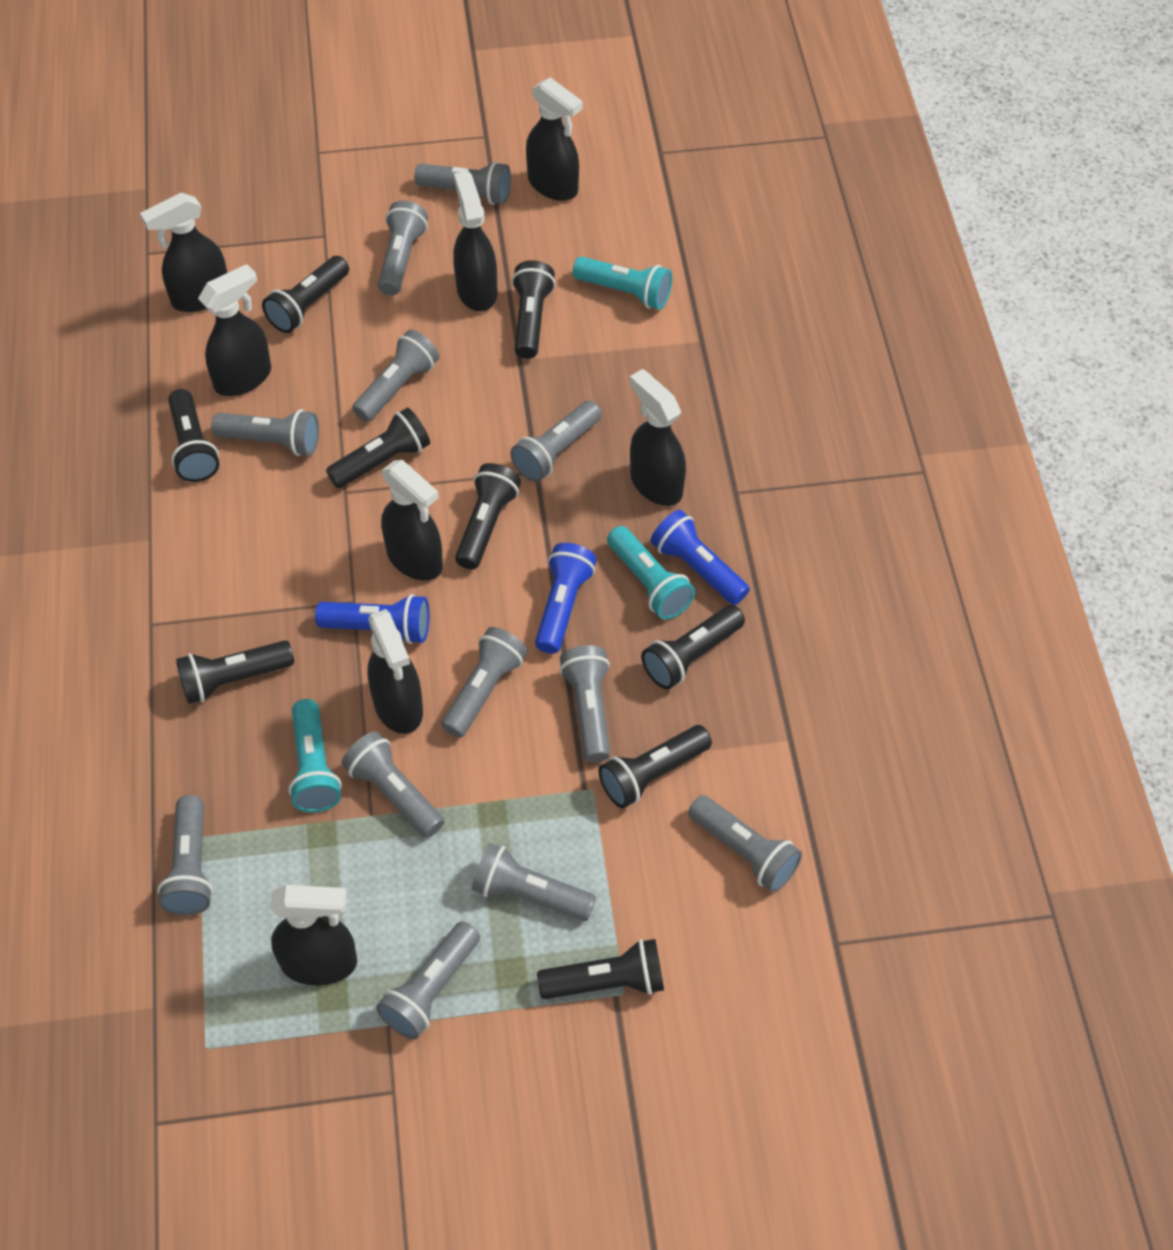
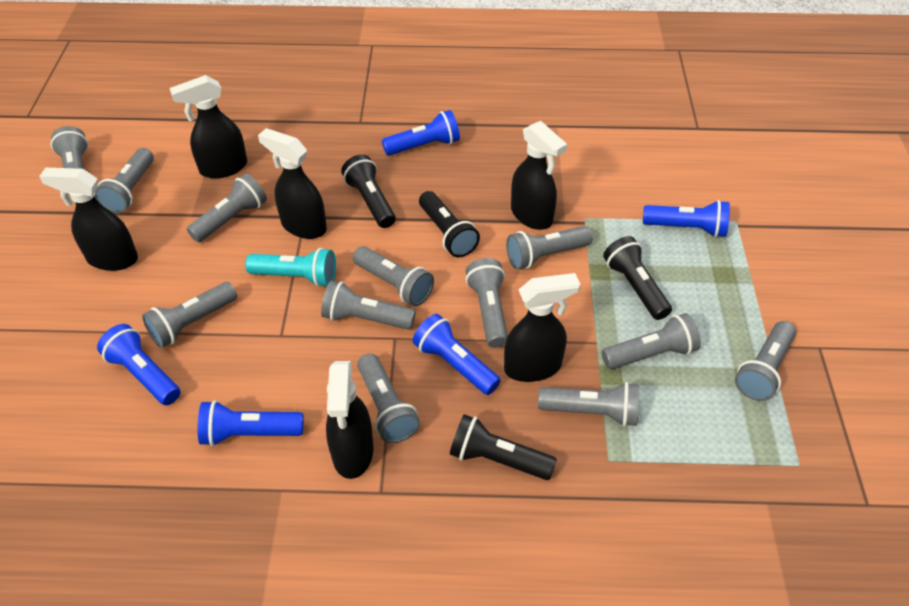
black flashlight: [168,389,219,482] [176,640,294,704] [262,256,349,333] [326,408,430,488] [455,463,521,570] [512,260,556,359] [537,939,664,999] [599,725,712,808] [641,605,745,689] = 9 -> [341,155,396,228] [419,191,480,257] [450,414,557,480] [603,236,672,320] = 4
black spray bottle: [140,193,227,312] [198,264,271,396] [270,885,357,986] [367,609,423,734] [381,460,443,581] [453,171,497,311] [526,77,583,201] [630,369,686,506] = 8 -> [39,168,138,271] [170,75,247,179] [258,128,327,239] [326,361,373,479] [504,273,580,382] [511,121,567,230] = 6
blue flashlight: [315,594,429,644] [535,543,597,654] [651,510,750,605] = 3 -> [97,324,181,405] [198,400,304,446] [382,110,460,156] [413,314,501,395] [643,200,730,238] = 5
turquoise flashlight: [288,699,342,812] [572,257,672,309] [607,526,695,620] = 3 -> [245,248,336,287] = 1

